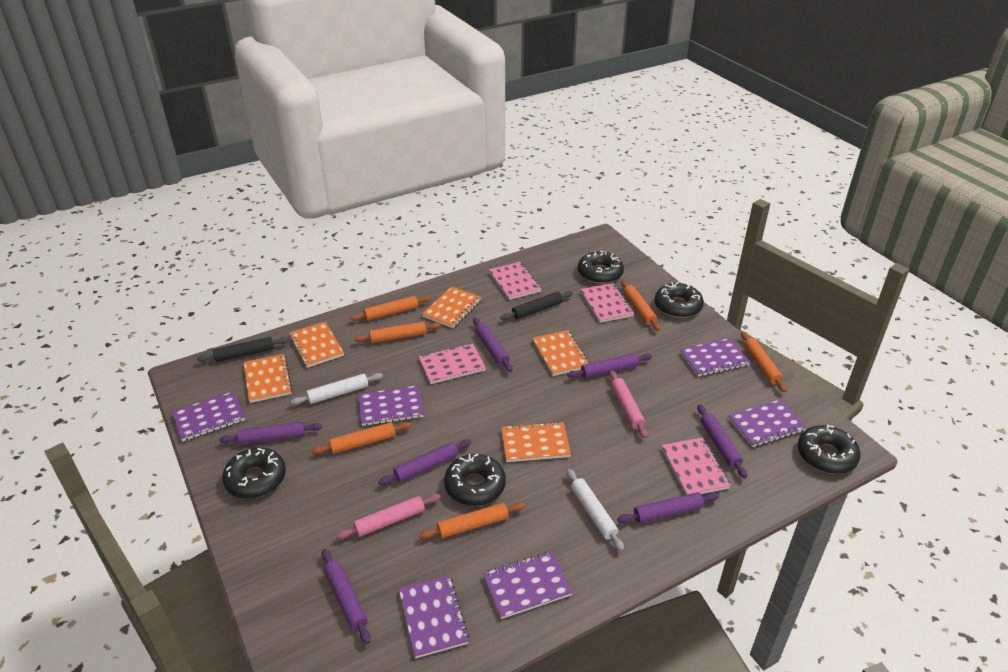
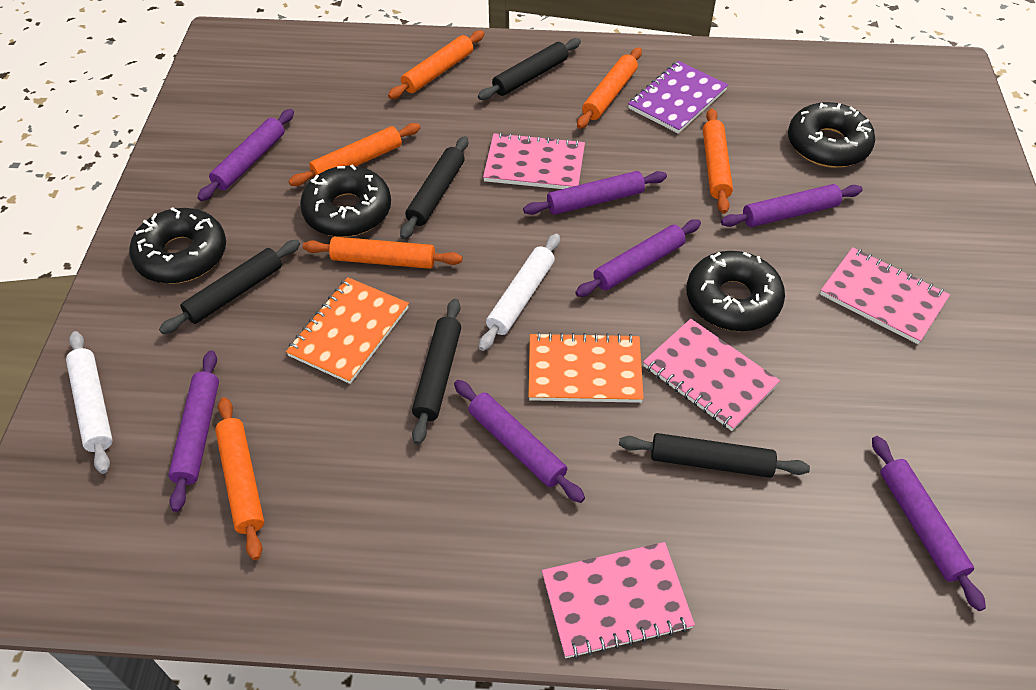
black donut: [222,448,286,499] [444,453,506,506] [578,251,624,284] [654,282,704,318] [798,425,861,474] = 5 -> [129,207,226,284] [300,164,391,237] [687,251,785,331] [788,102,875,168] = 4
black rolling pin: [197,337,289,362] [501,291,573,320] = 2 -> [159,240,300,334] [400,136,468,239] [412,299,461,444] [478,38,581,100] [619,433,810,478] = 5
orange notebook: [244,354,292,403] [289,322,344,368] [422,286,482,328] [501,421,571,462] [533,330,589,376] = 5 -> [286,277,409,384] [529,332,644,403] = 2
pink rolling pin: [336,494,441,539] [609,370,648,438] = 2 -> none = 0
purple notebook: [172,391,245,442] [358,386,424,426] [398,575,469,658] [483,551,572,619] [680,338,750,377] [729,399,807,447] = 6 -> [628,61,728,134] = 1

